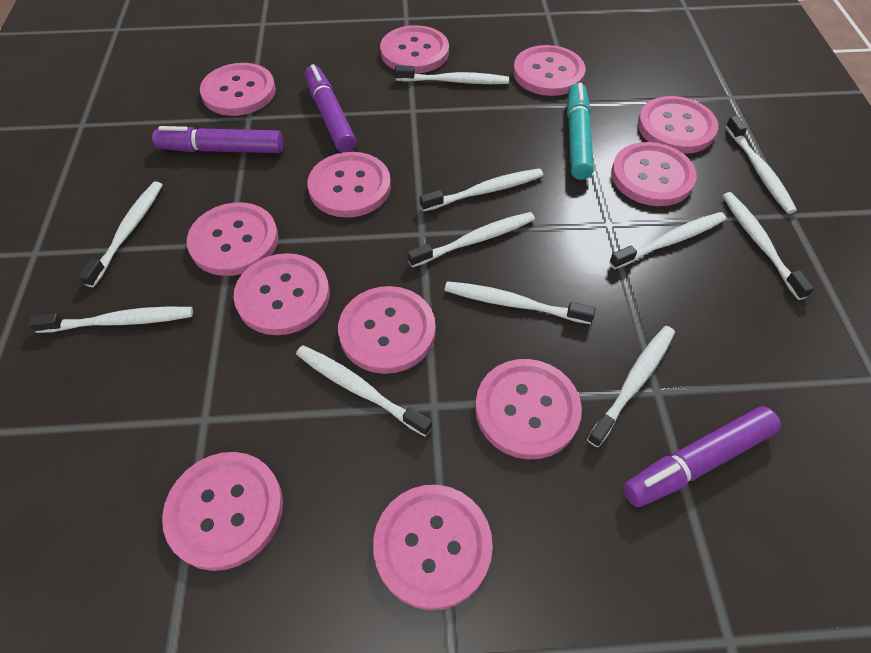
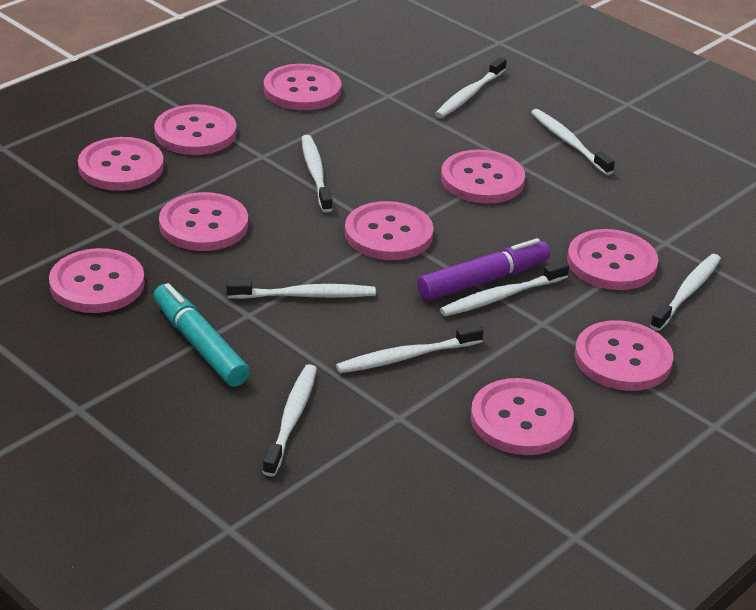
pink button: [162,452,283,571] [187,202,278,276] [200,63,276,116] [234,253,330,335] [308,152,391,218] [338,286,436,374] [373,485,493,610] [380,25,449,74] [475,359,582,459] [513,45,585,96] [611,142,697,206] [638,96,718,154] = 12 -> [49,248,145,313] [78,137,164,191] [154,104,237,155] [159,192,248,251] [264,64,341,110] [345,201,433,260] [441,150,525,204] [471,378,574,455] [567,229,658,290] [575,320,673,391] = 10
purple marker: [152,126,283,153] [305,64,356,152] [623,406,781,507] = 3 -> [417,238,550,301] = 1
white toothbrush: [28,307,193,333] [78,181,163,287] [296,345,432,437] [395,65,509,84] [407,212,535,267] [420,168,543,212] [444,281,595,324] [587,326,675,447] [609,212,726,269] [723,192,814,300] [725,116,797,214] = 11 -> [227,279,376,299] [263,364,317,477] [301,135,333,212] [336,324,484,373] [435,57,507,118] [440,261,569,316] [531,109,615,175] [650,254,721,331] = 8

